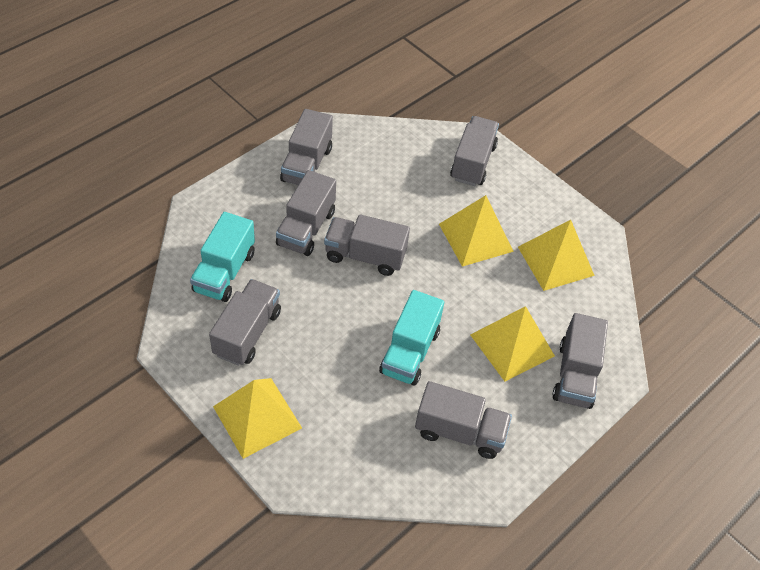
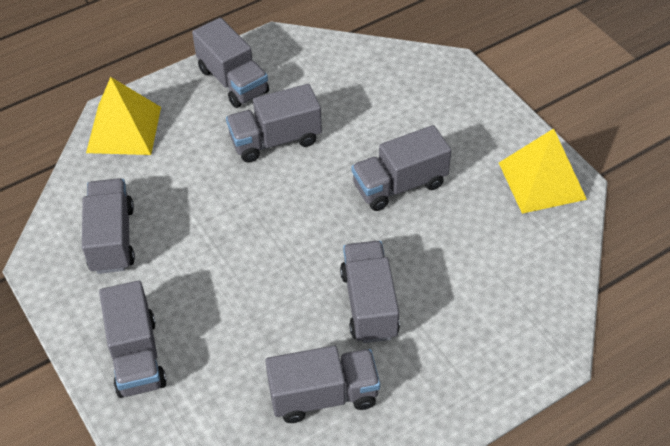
turquoise truck: [190,212,255,302] [379,290,444,386] = 2 -> none = 0
yellow pyramid: [213,378,302,459] [439,195,514,267] [471,306,555,381] [518,220,595,291] = 4 -> [86,77,161,155] [499,128,587,214] = 2

